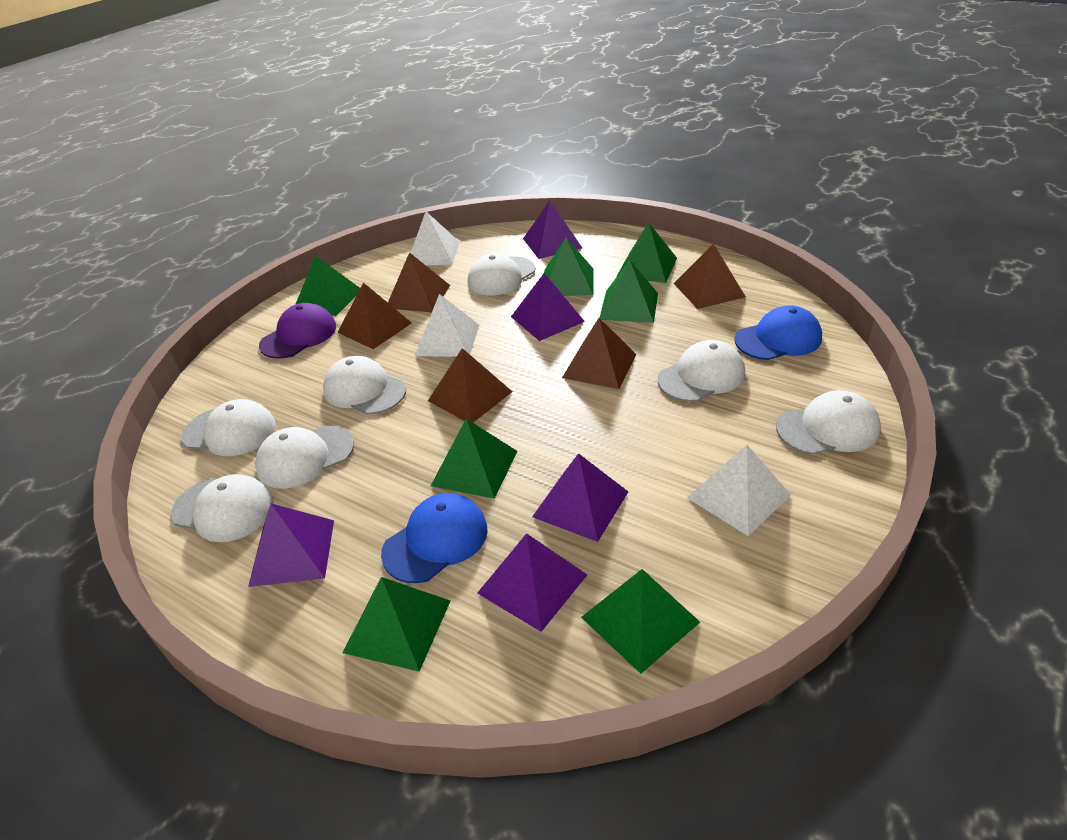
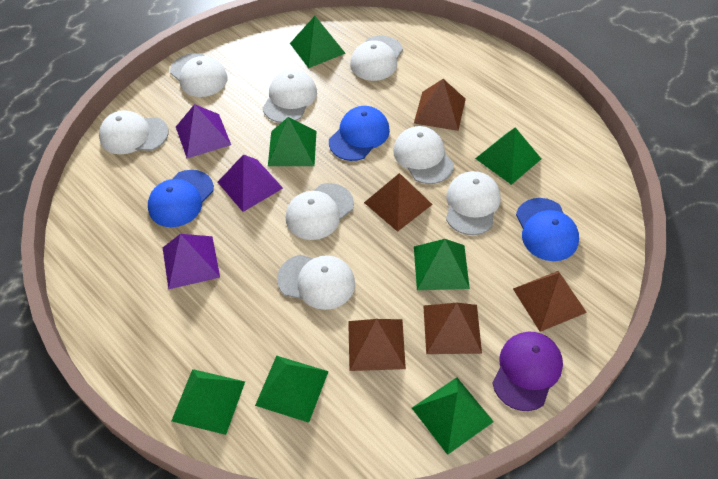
blue cap: [381,493,488,583] [734,305,822,360] = 2 -> [148,170,214,227] [329,106,390,161] [516,198,579,261] = 3
purple pyramid: [248,503,334,587] [477,533,587,632] [511,273,585,341] [523,201,582,259] [532,453,628,542] = 5 -> [163,234,220,290] [176,104,231,158] [218,154,283,212] = 3
white cap: [171,474,274,542] [181,399,275,456] [255,426,354,489] [323,356,406,415] [468,254,535,296] [658,340,745,402] [776,390,881,455] = 7 -> [99,110,169,154] [170,53,228,97] [263,69,317,123] [277,255,355,310] [286,183,354,240] [350,36,403,81] [393,126,454,184] [446,171,500,235] = 8
white pyramid: [411,212,460,265] [415,294,479,357] [687,445,791,536] = 3 -> none = 0

